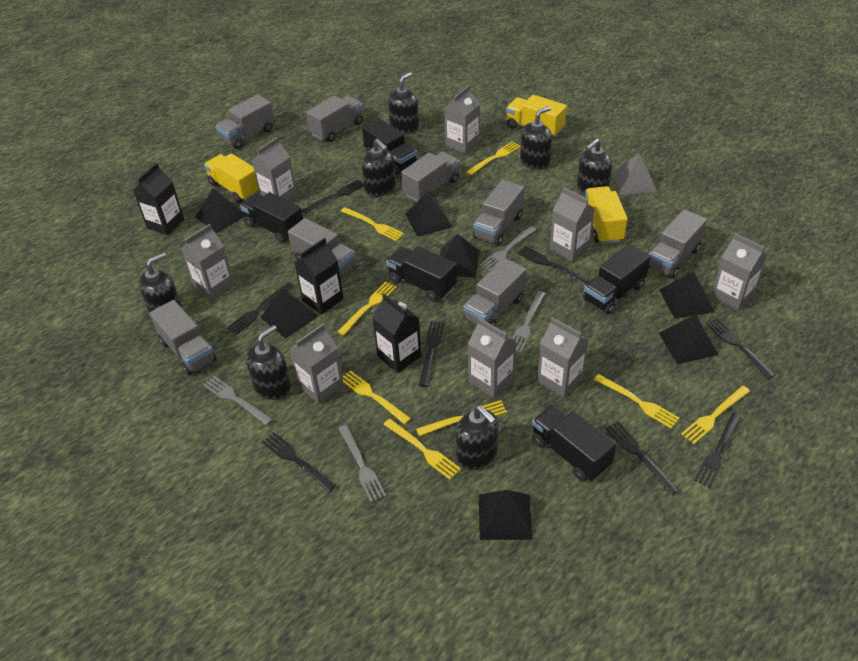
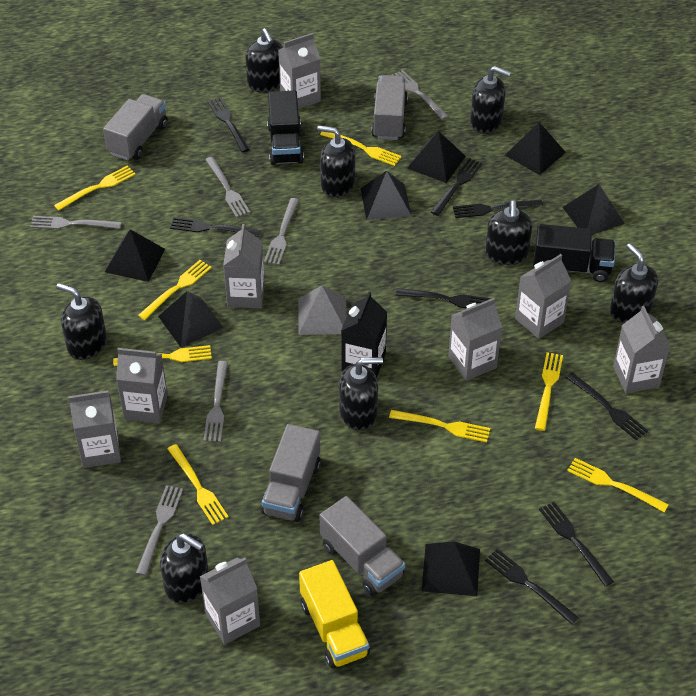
black carton: [133,163,184,235] [294,238,344,315] [372,293,421,373] = 3 -> [341,292,387,378] = 1
black soap dispenser: [138,252,182,313] [246,325,291,400] [362,139,396,197] [388,72,419,134] [456,405,499,470] [520,106,552,170] [577,138,612,195] = 7 -> [56,283,107,360] [160,533,209,603] [245,28,283,92] [317,125,355,198] [339,357,383,430] [470,66,511,134] [485,200,532,265] [610,243,658,323] = 8
black truck: [240,192,303,244] [362,118,417,175] [386,246,457,302] [532,404,616,482] [583,244,651,314] = 5 -> [267,91,304,165] [533,224,615,282] = 2
grey fork: [203,376,273,426] [338,425,386,502] [479,226,536,272] [512,291,545,353] = 4 -> [30,216,122,229] [136,485,183,576] [203,361,228,442] [205,157,250,218] [264,198,299,265] [392,70,449,120] = 6
grey truck: [149,300,217,375] [215,94,275,149] [288,218,356,277] [306,96,363,142] [401,152,459,202] [463,258,527,326] [473,180,524,246] [649,209,707,278] = 8 -> [103,94,168,160] [261,424,321,522] [320,496,405,596] [371,75,408,140] = 4
yellow truck: [204,154,259,203] [506,95,567,137] [585,186,628,244] = 3 -> [299,560,370,668] = 1

